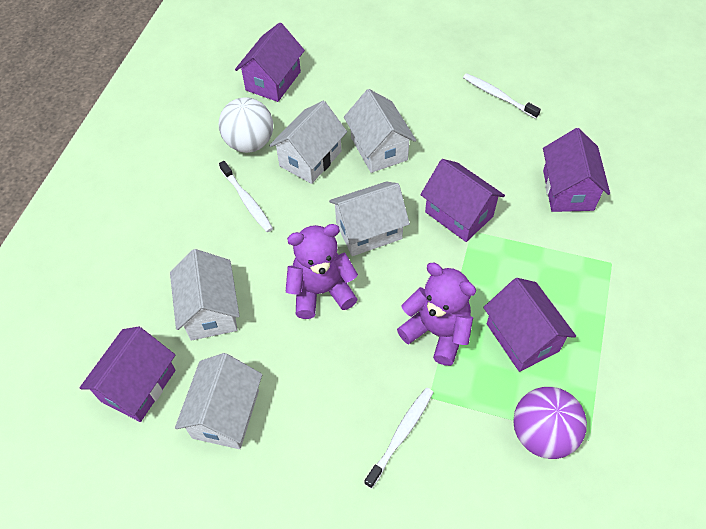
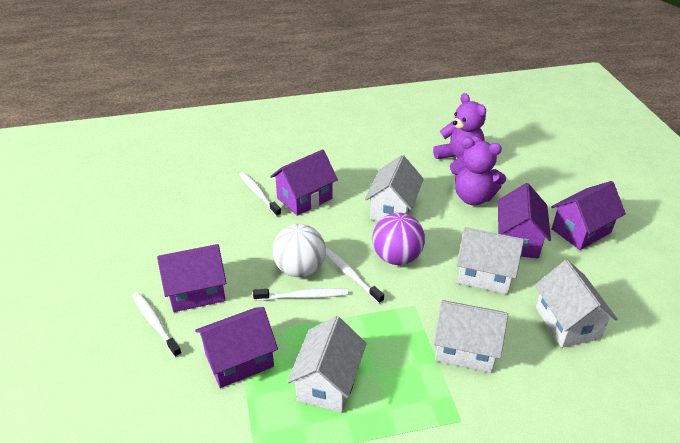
white toothbrush: [219,161,273,232] [365,388,433,488] [463,73,541,119] = 3 -> [132,292,182,358] [239,172,281,217] [253,288,348,301] [325,248,384,304] = 4

